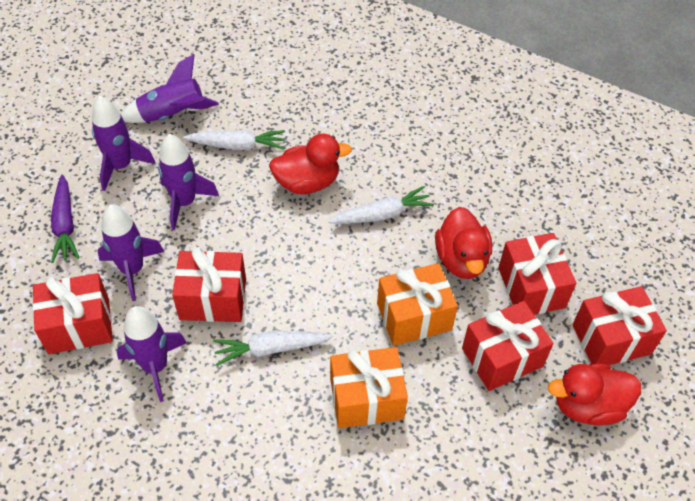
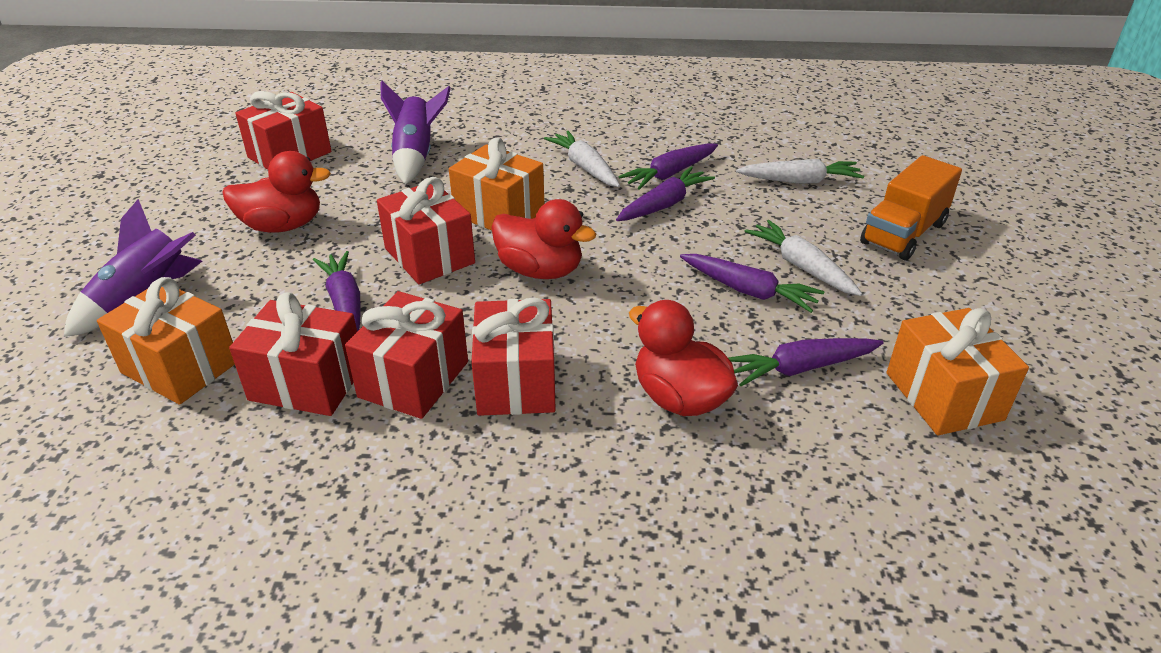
orange gift: [330,347,408,428] [377,263,458,346] = 2 -> [97,277,235,405] [449,137,544,230] [887,308,1029,435] = 3
orange truck: none = 0 -> [860,155,962,260] = 1
purple carrot: [51,175,80,263] = 1 -> [313,251,361,331] [616,167,715,221] [618,143,718,190] [680,254,824,313] [728,338,884,386] = 5
purple rocket: [92,96,155,191] [97,204,164,301] [116,306,187,402] [121,54,219,123] [158,134,219,230] = 5 -> [64,199,202,337] [381,81,451,184] = 2

